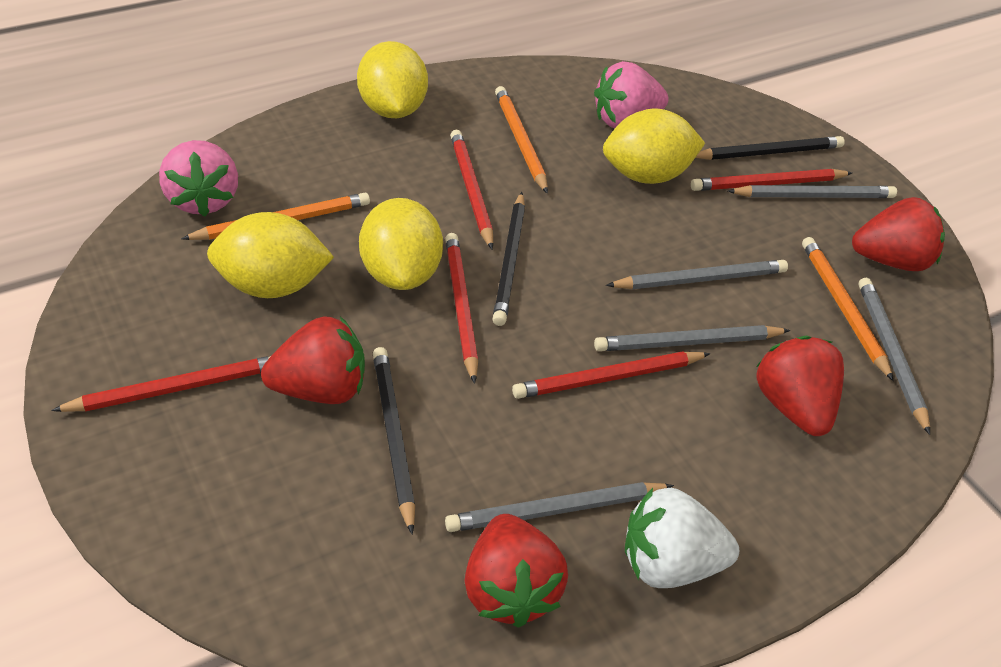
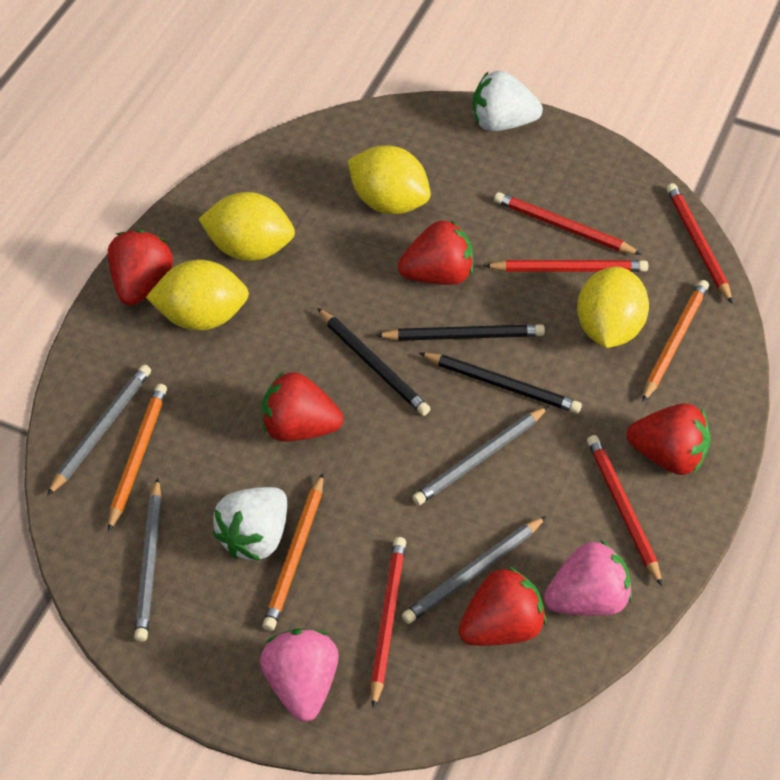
grey pencil: [445,482,674,532] [594,325,790,351] [606,260,788,289] [728,185,897,198] [859,278,930,435] = 5 -> [47,365,151,496] [134,477,162,642] [402,516,547,624] [412,406,549,505] = 4
red strawberry: [261,316,365,404] [465,514,568,628] [756,336,844,436] [852,197,945,271] = 4 -> [108,230,173,306] [262,372,343,442] [398,220,473,285] [458,566,546,646] [626,403,711,475] = 5
white strawberry: [625,488,739,588] = 1 -> [213,487,287,561] [473,71,543,131] = 2

